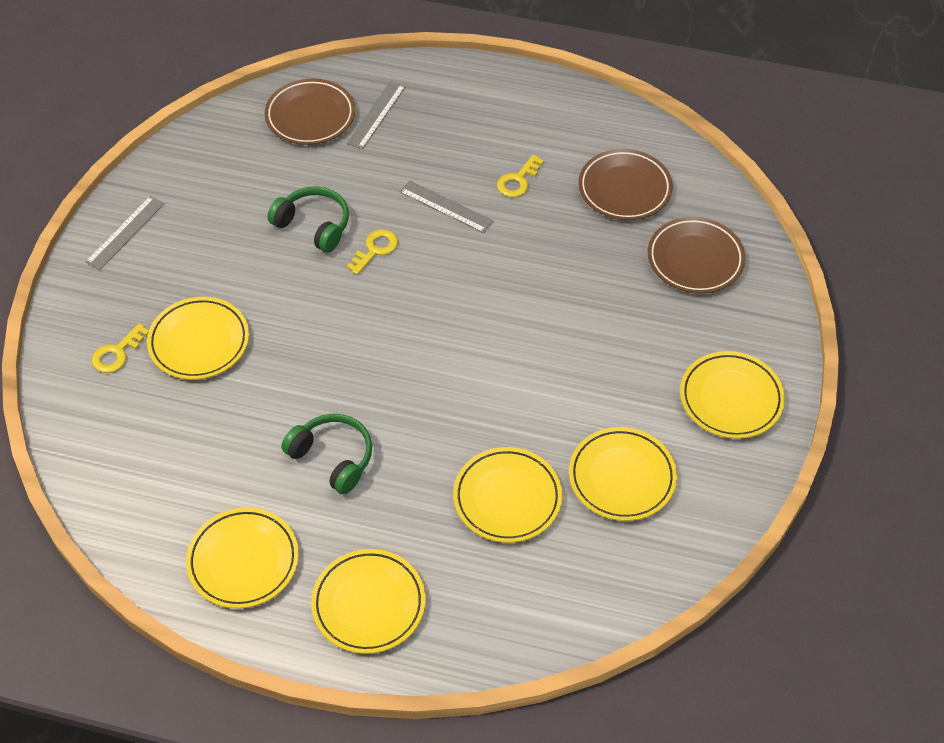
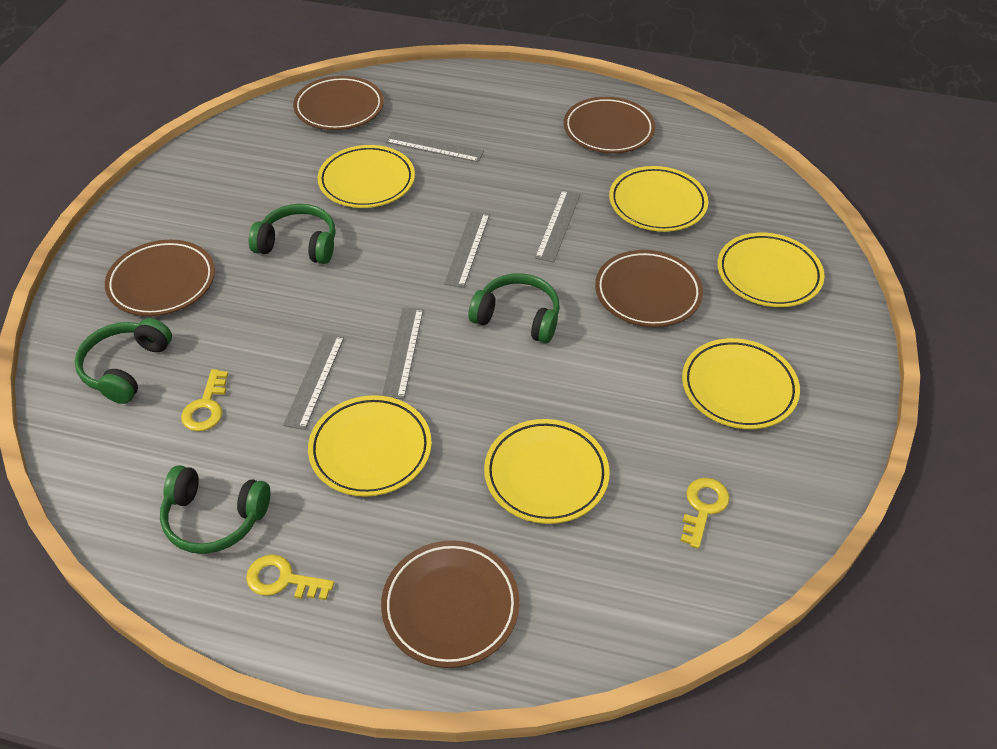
brown plate: [265,79,355,145] [579,149,673,220] [648,217,745,294] = 3 -> [105,240,215,316] [293,76,384,130] [381,541,520,668] [564,97,655,153] [595,250,703,327] = 5
green headphones: [267,186,349,253] [282,414,372,494] = 2 -> [75,318,172,404] [160,465,270,554] [249,204,335,264] [469,273,560,343] = 4
grey ruler: [86,196,165,270] [347,81,406,149] [400,180,493,233] = 3 -> [283,333,344,430] [382,307,423,399] [385,131,484,162] [444,211,490,288] [535,190,580,262] = 5

